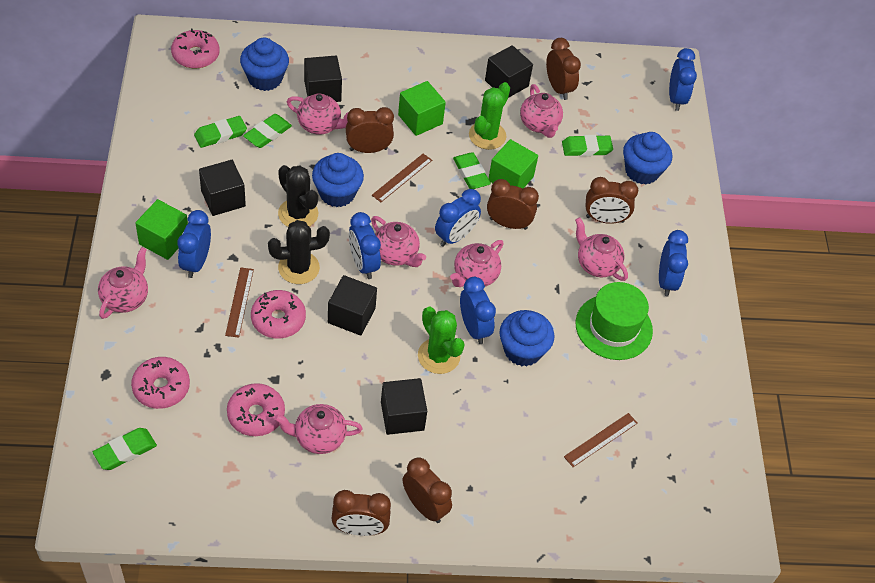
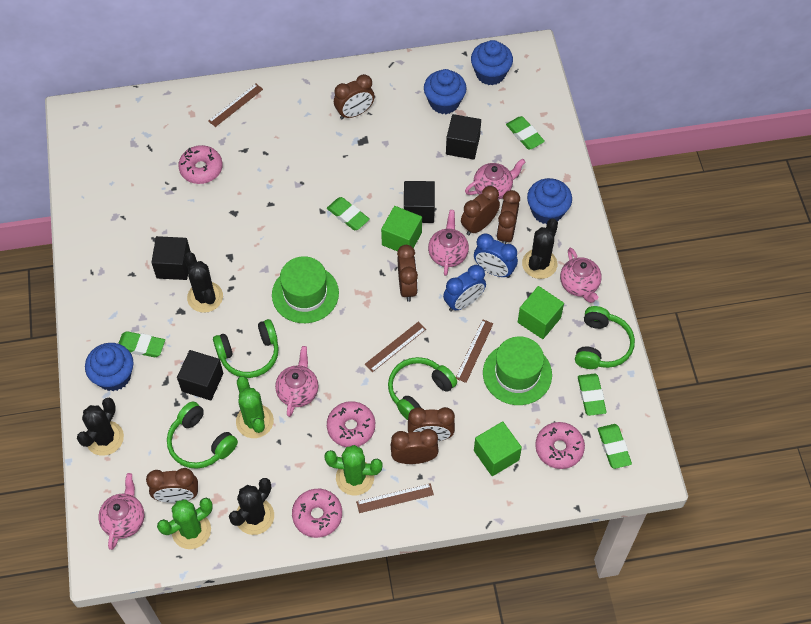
black cactus: [268,220,330,284] [278,165,318,227] = 2 -> [77,398,124,456] [184,252,223,313] [229,478,274,535] [522,219,558,279] = 4
black cube: [199,160,246,216] [304,56,342,102] [328,275,377,336] [381,378,427,435] [485,45,533,98] = 5 -> [151,236,191,280] [177,350,223,401] [404,181,435,223] [446,114,481,160] = 4
blue clock: [177,210,211,278] [349,212,381,279] [435,189,481,247] [460,277,496,344] [659,230,688,296] [669,48,697,111] = 6 -> [443,265,486,312] [474,233,518,278] = 2
brown clock: [331,490,391,536] [346,107,394,153] [403,458,452,523] [487,179,539,230] [546,38,581,100] [585,177,638,224] = 6 -> [146,468,198,503] [334,74,375,119] [391,429,439,464] [397,245,418,302] [408,407,455,441] [461,186,500,235] [496,190,520,244] = 7
brown ruler: [225,267,254,338] [372,154,432,202] [564,413,638,467] = 3 -> [208,84,263,127] [356,483,434,513] [364,322,426,372] [456,319,493,383] = 4
green cactus: [418,307,465,374] [469,82,510,150] = 2 -> [157,498,213,549] [236,376,274,438] [324,445,382,495] = 3
green hat: [576,282,653,360] = 1 -> [272,256,339,323] [483,336,552,405] = 2
green headphones: none = 0 -> [167,401,238,469] [213,319,279,378] [388,357,457,420] [575,306,635,369] = 4
pink teapot: [98,247,148,319] [274,404,363,454] [287,93,348,135] [371,216,426,267] [450,240,504,287] [520,84,563,138] [575,217,628,281] = 7 -> [98,473,145,550] [275,346,318,417] [428,210,469,276] [465,159,526,200] [560,248,602,303] = 5

